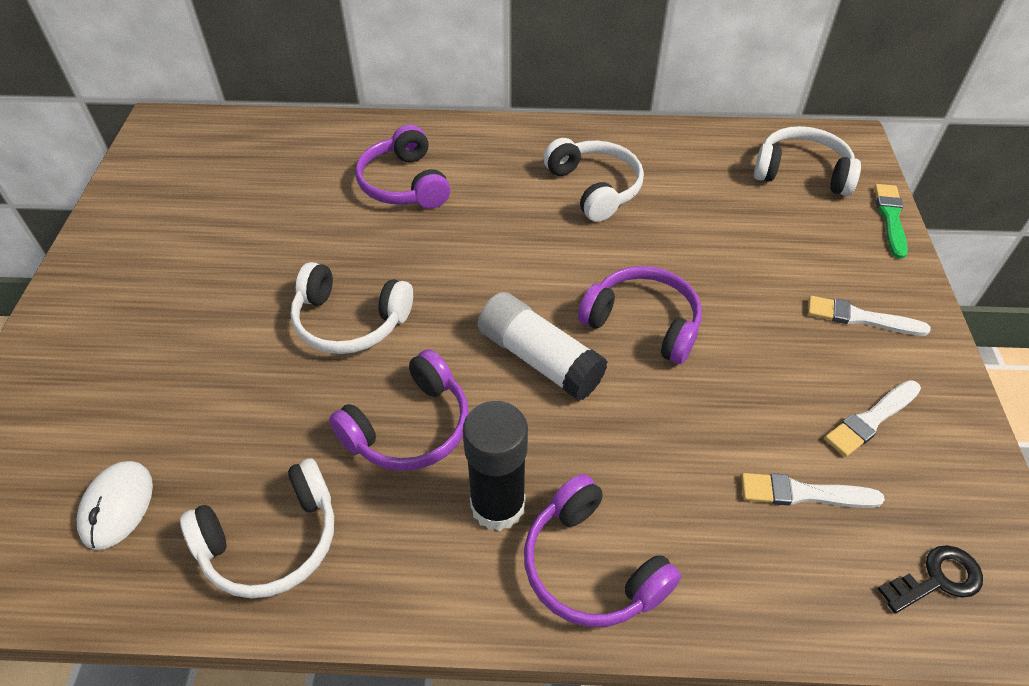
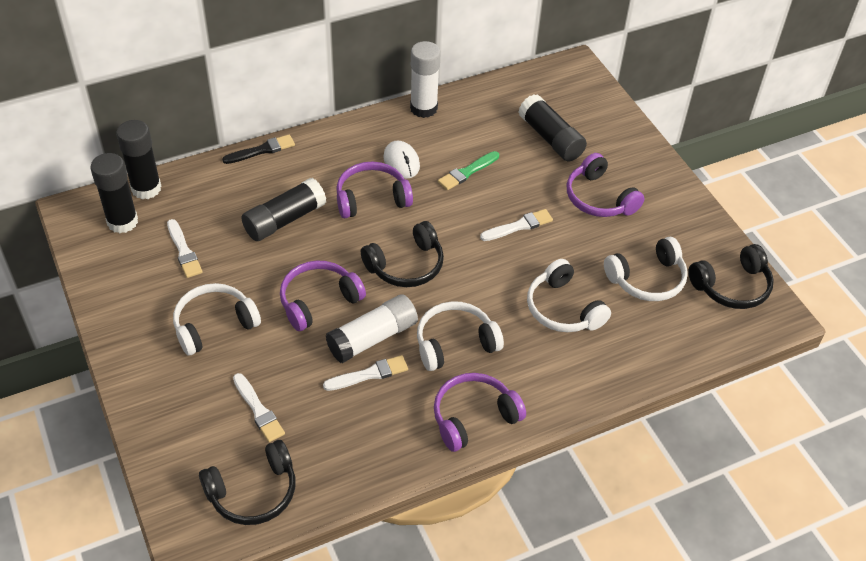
black brush: none = 0 -> [222,135,295,164] = 1
black glue stick: [463,401,528,531] = 1 -> [90,153,138,233] [116,120,161,199] [241,178,326,241] [518,94,587,162] = 4
black headphones: none = 0 -> [199,440,295,525] [361,221,444,287] [689,244,774,309] = 3
black key: [877,545,983,613] = 1 -> none = 0
white brush: [741,473,885,508] [808,296,931,336] [825,380,921,457] = 3 -> [167,219,203,278] [233,373,285,442] [323,355,408,391] [480,209,553,241] = 4
white glue stick: [478,292,608,401] = 1 -> [326,294,418,363] [410,41,441,118] = 2

